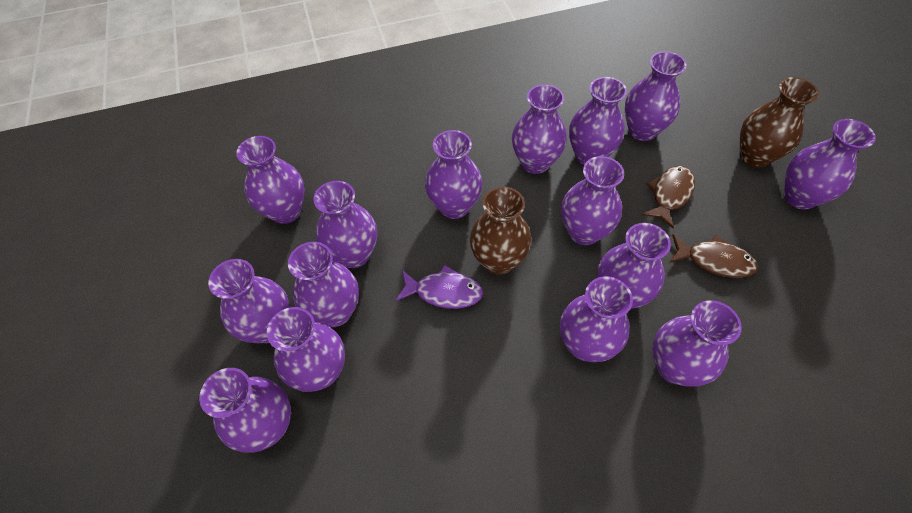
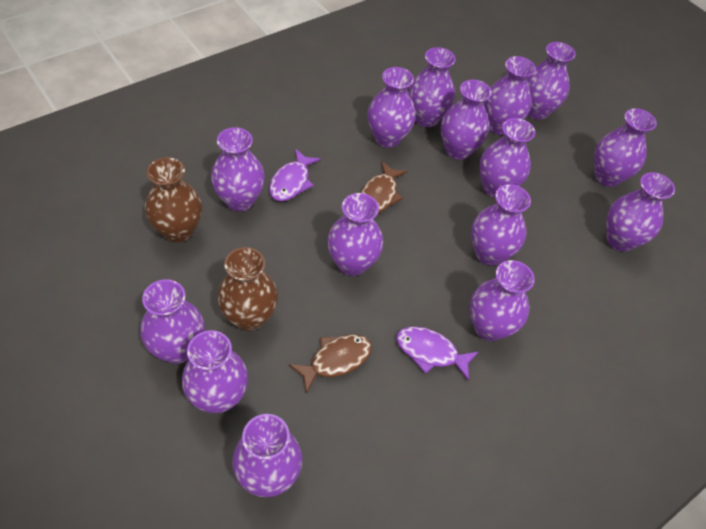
purple fish: [395,265,483,309] = 1 -> [269,149,321,201] [396,326,479,381] = 2

